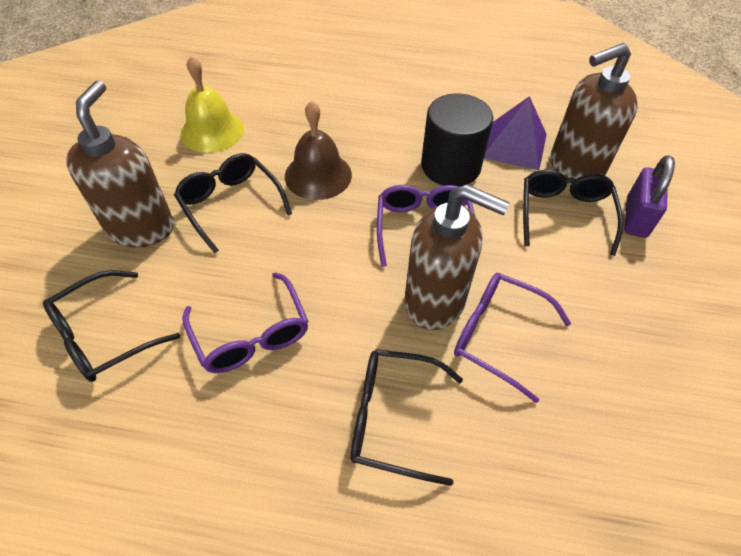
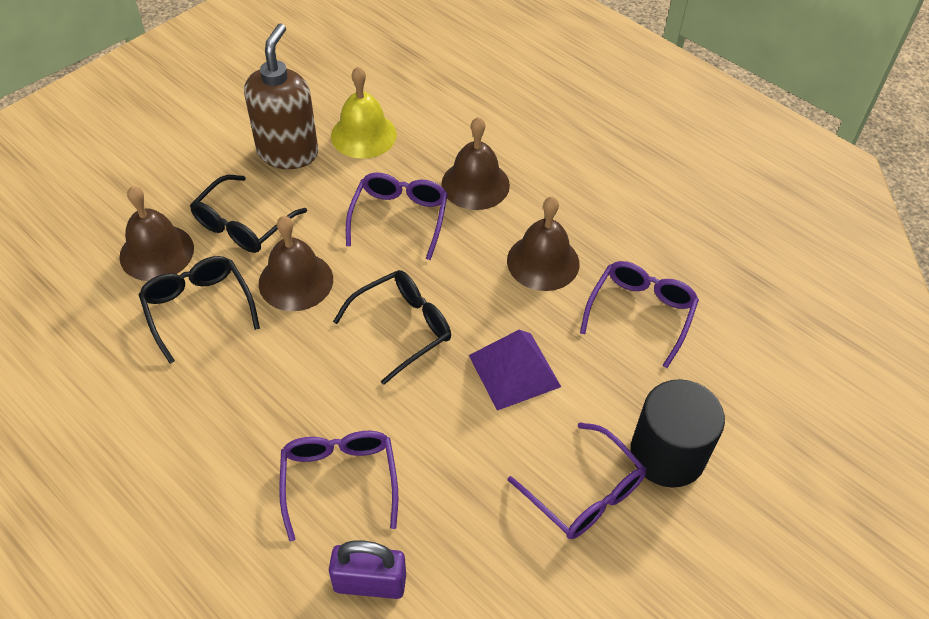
black glasses: [43,270,180,382] [174,153,292,253] [351,349,463,486] [523,170,624,256] = 4 -> [139,256,260,364] [190,175,307,253] [333,270,451,385] = 3
brown bell: [285,100,352,200] = 1 -> [119,186,194,281] [259,216,333,311] [441,117,510,210] [507,197,579,291] = 4
brown soap dispenser: [66,81,174,247] [404,184,510,330] [551,43,638,179] = 3 -> [244,23,318,169] = 1
purple glasses: [182,272,308,373] [377,185,475,267] [454,273,571,403] = 3 -> [279,431,398,541] [346,172,448,260] [508,422,647,539] [580,261,699,368] = 4

